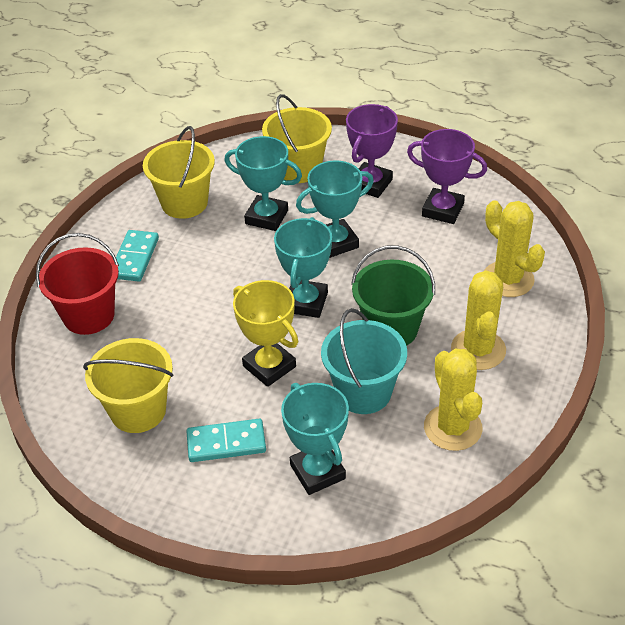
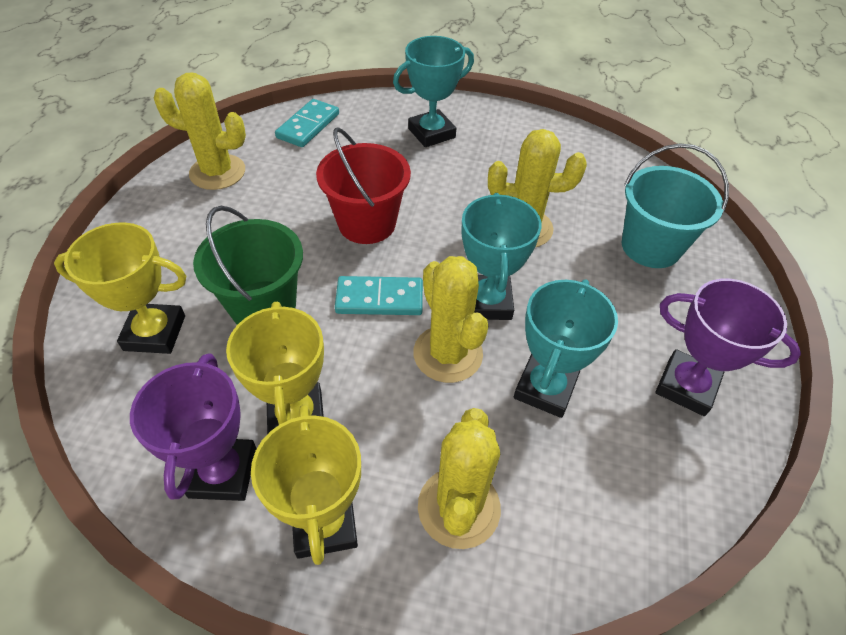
turquoise trophy: [224,136,302,231] [274,217,332,318] [281,383,349,495] [296,160,374,258] = 4 -> [393,36,474,147] [461,193,542,320] [514,279,618,418] = 3
yellow bucket: [83,338,173,433] [143,126,215,219] [262,94,332,183] = 3 -> none = 0
yellow cactus: [424,349,482,451] [451,270,506,370] [484,200,545,297] = 3 -> [154,72,246,190] [413,256,488,383] [418,408,501,549] [488,129,587,247] = 4
yellow trophy: [233,280,298,387] = 1 -> [54,223,186,354] [226,302,324,434] [251,404,361,565] = 3

